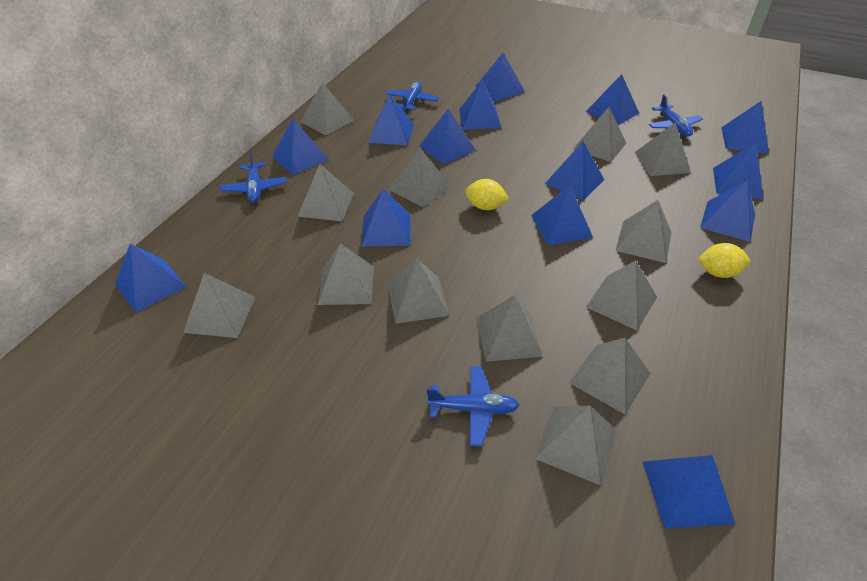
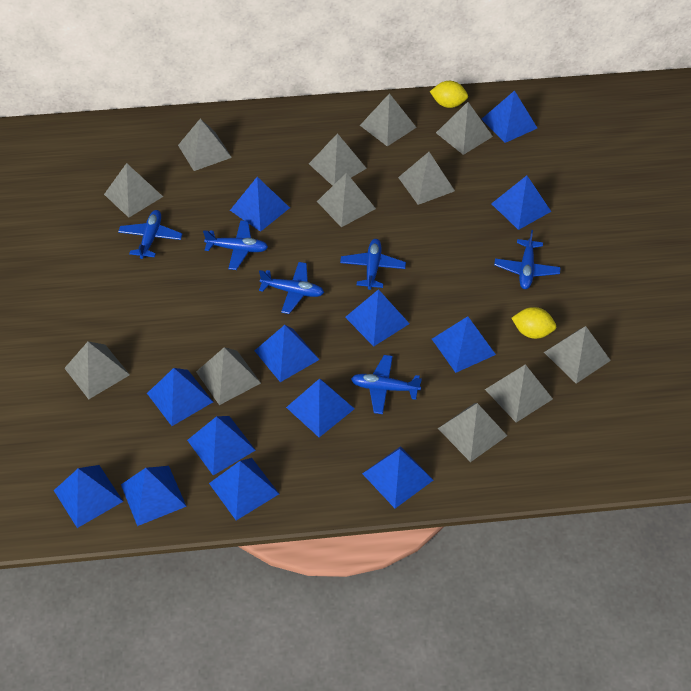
blue plane: [220,151,287,203] [386,82,439,113] [427,366,519,447] [649,94,703,136] = 4 -> [118,210,183,259] [203,220,268,270] [259,262,324,314] [340,239,406,290] [351,355,422,414] [494,230,561,289] = 6
blue pyramid: [115,243,187,313] [272,119,329,175] [362,189,410,247] [368,94,414,146] [419,109,476,164] [459,80,501,130] [475,52,525,102] [531,185,593,245] [545,142,604,200] [586,74,639,125] [643,455,735,528] [700,180,755,242] [713,143,764,200] [721,101,769,154] = 14 -> [54,465,123,528] [121,466,187,526] [147,368,213,426] [187,416,256,475] [209,458,279,520] [230,177,290,232] [254,325,320,382] [286,379,354,437] [345,289,410,347] [362,446,433,508] [432,316,496,373] [482,90,537,143] [491,176,551,230] = 13
grey pyramid: [183,273,256,338] [297,164,354,221] [301,83,355,136] [318,243,374,305] [388,258,450,324] [390,148,451,207] [476,295,543,362] [535,405,617,485] [569,338,651,414] [573,107,626,162] [586,260,657,331] [615,200,672,263] [635,122,691,176] = 13 -> [64,341,130,399] [104,163,163,218] [178,119,232,171] [196,347,261,405] [309,133,367,186] [317,173,376,227] [360,93,417,146] [398,152,455,205] [436,102,493,155] [438,403,507,462] [485,364,553,423] [544,326,611,384] = 12

